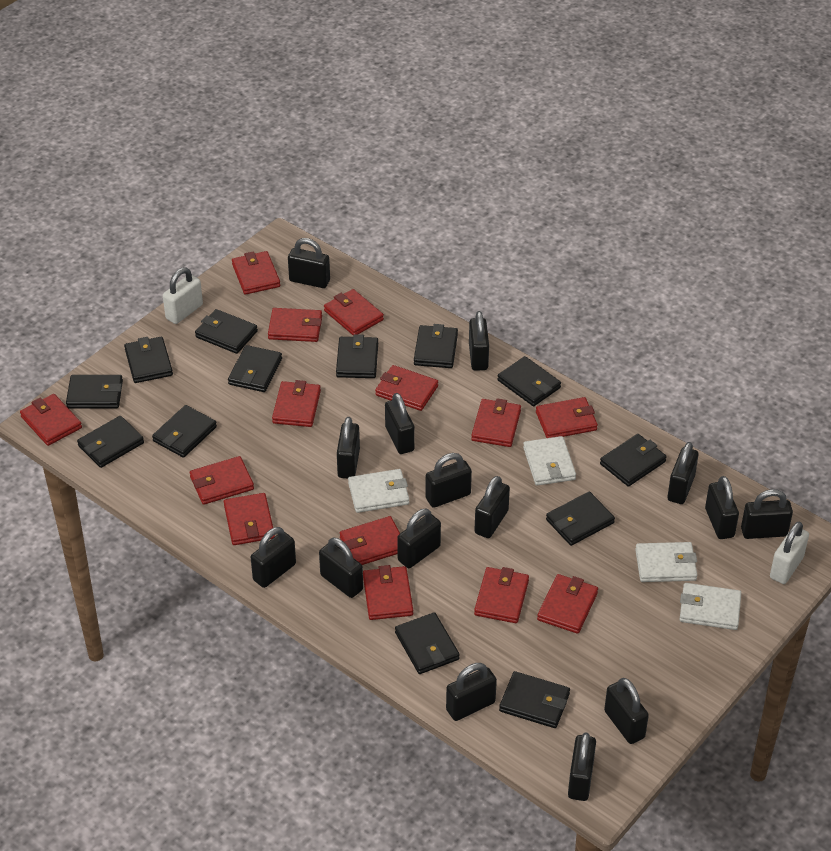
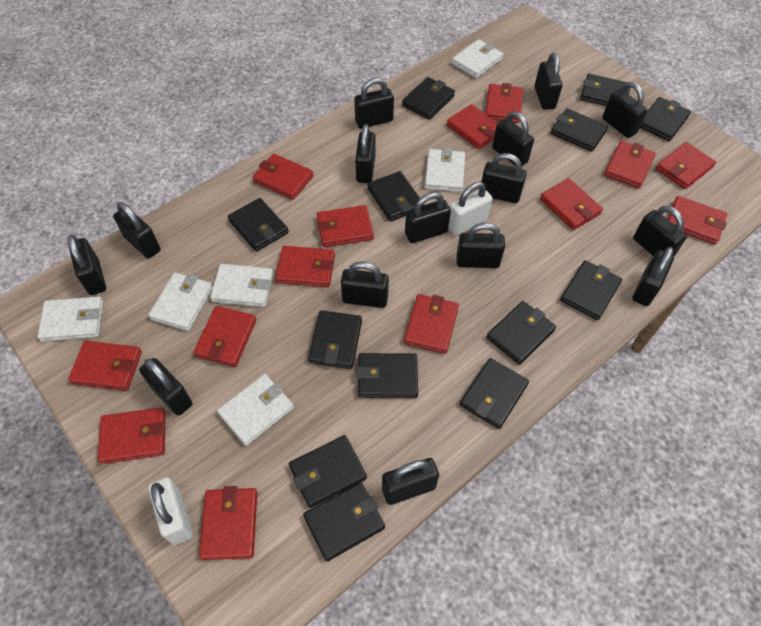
white wallet: [348,469,409,513] [523,436,576,486] [635,542,698,582] [679,583,741,630] = 4 -> [37,296,103,342] [148,272,213,331] [210,264,273,307] [217,374,294,446] [425,148,465,192] [452,39,503,78] = 6

